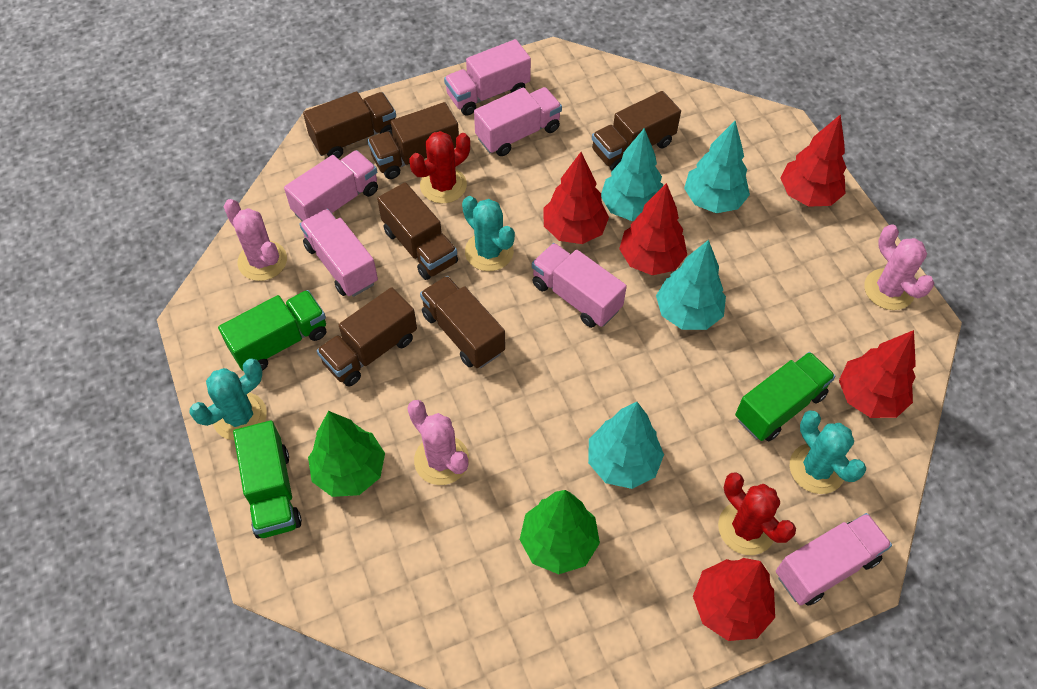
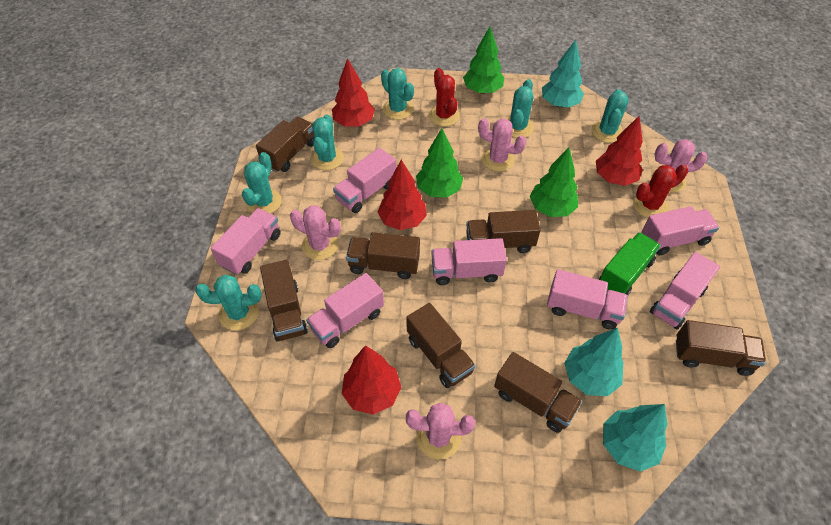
brown truck: [303,91,396,158] [317,287,417,386] [367,102,459,179] [377,182,458,280] [420,276,505,368] [592,91,681,171] = 6 -> [256,117,314,172] [260,260,308,342] [346,232,420,279] [406,303,476,388] [466,210,541,253] [494,352,582,433] [676,320,766,376] = 7
green tree: [308,411,385,497] [520,490,600,574] = 2 -> [416,128,463,198] [463,27,504,94] [530,148,578,217] = 3
green truck: [218,290,326,371] [233,420,302,539] [735,352,836,441] = 3 -> [599,232,661,295] = 1
pink cactus: [224,199,287,281] [407,400,469,485] [864,224,934,310] = 3 -> [290,206,341,260] [406,403,475,459] [478,118,526,172] [652,139,708,193] = 4
pink truck: [284,150,378,221] [299,209,378,297] [444,39,531,116] [474,87,562,156] [532,243,627,328] [776,513,892,606] = 6 -> [211,208,281,275] [306,273,384,348] [333,148,396,213] [431,238,507,285] [547,269,628,330] [641,206,719,255] [650,252,720,330] = 7
red tree: [543,152,609,244] [619,183,687,275] [693,558,775,641] [781,114,846,207] [839,330,916,418] = 5 -> [332,58,375,126] [342,345,401,415] [378,160,427,230] [596,115,643,186] = 4
turquoise cactus: [189,359,267,440] [462,196,515,271] [790,410,866,494] = 3 -> [195,275,261,330] [242,152,282,214] [311,115,344,170] [381,68,414,120] [506,79,534,138] [592,89,629,143] = 6
turquoise tree: [588,402,664,489] [601,128,663,221] [656,240,726,330] [684,121,750,213] = 4 -> [542,40,584,108] [564,328,624,396] [603,404,668,472] = 3

